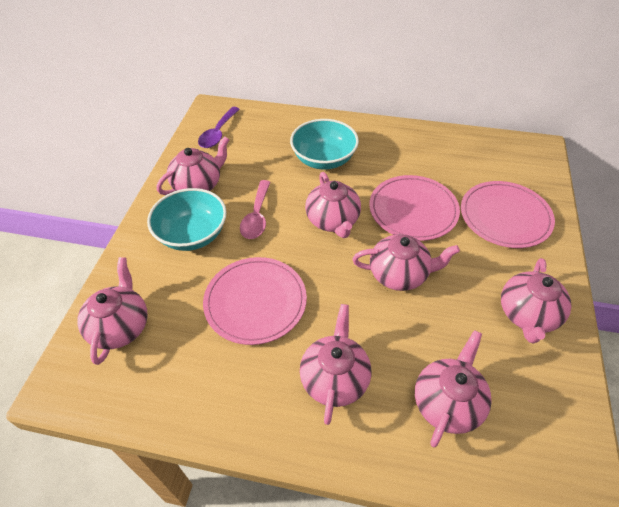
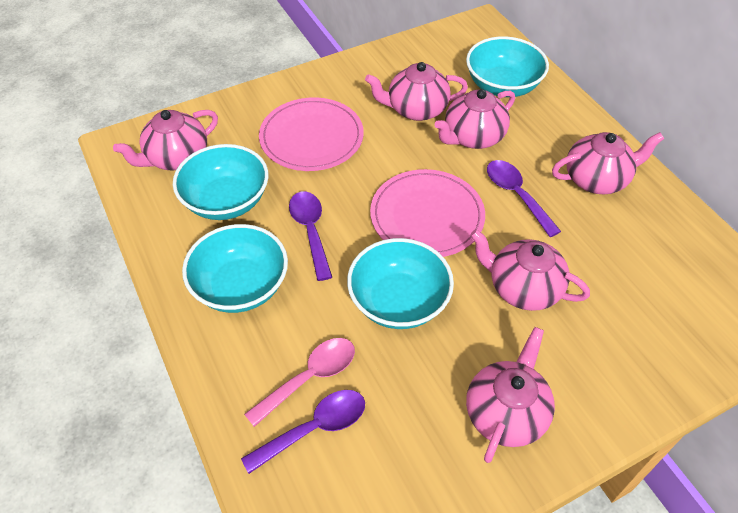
pink plate: [203,257,307,345] [369,175,460,241] [461,181,555,248] = 3 -> [259,97,364,171] [370,169,485,257] = 2
pink teapot: [77,257,148,365] [157,136,229,195] [300,304,371,425] [305,172,361,238] [352,234,460,291] [415,330,492,447] [501,258,572,344] = 7 -> [113,110,218,170] [365,62,468,121] [434,89,515,149] [466,327,555,463] [470,229,590,311] [552,132,664,194] = 6
purple spoon: [198,107,240,148] = 1 -> [241,390,365,474] [289,191,332,281] [487,160,561,237] = 3
turquoise bowl: [147,188,227,251] [290,119,359,169] = 2 -> [173,144,269,220] [182,224,288,313] [347,238,454,329] [466,36,549,97] = 4

